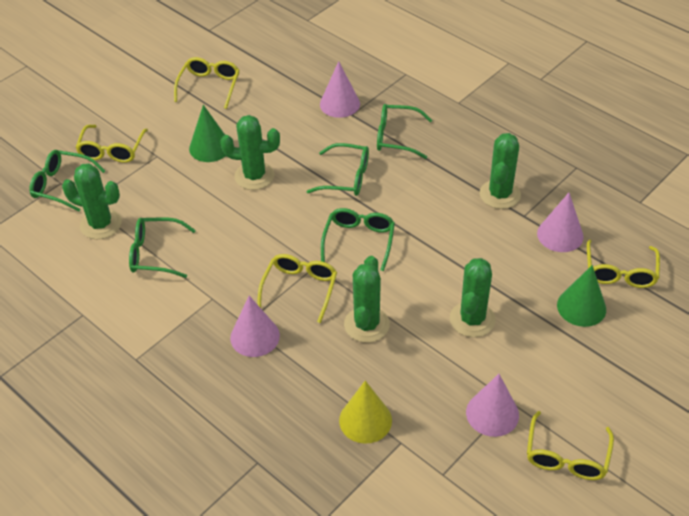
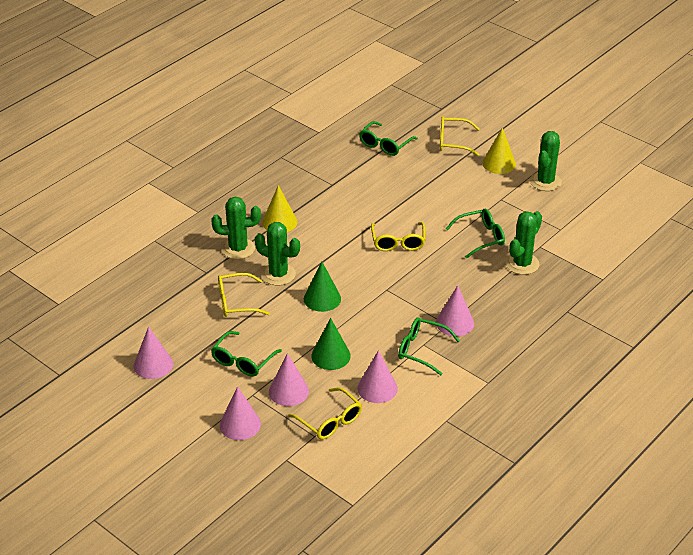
green cactus: [62,164,122,239] [220,115,280,190] [344,256,390,343] [450,258,496,337] [480,133,521,209] = 5 -> [211,197,261,259] [255,222,300,286] [505,211,542,275] [530,131,562,191] = 4
green glasses: [29,150,105,212] [129,217,196,278] [306,143,369,196] [321,208,395,271] [377,104,432,159] = 5 -> [211,331,282,377] [359,121,418,156] [398,318,460,375] [446,209,505,258] = 4
pink cone: [230,296,280,357] [320,61,360,118] [466,374,519,437] [537,193,584,252] = 4 -> [134,327,173,379] [220,386,261,440] [269,353,309,406] [358,350,398,403] [436,285,474,336] = 5
yellow cone: [339,381,392,444] = 1 -> [262,185,297,232] [482,127,516,174] = 2
yellow glasses: [75,125,148,163] [174,57,240,109] [258,254,337,323] [527,411,614,480] [587,240,660,288] = 5 -> [218,273,270,317] [288,387,362,440] [371,222,426,251] [440,117,480,156] = 4

